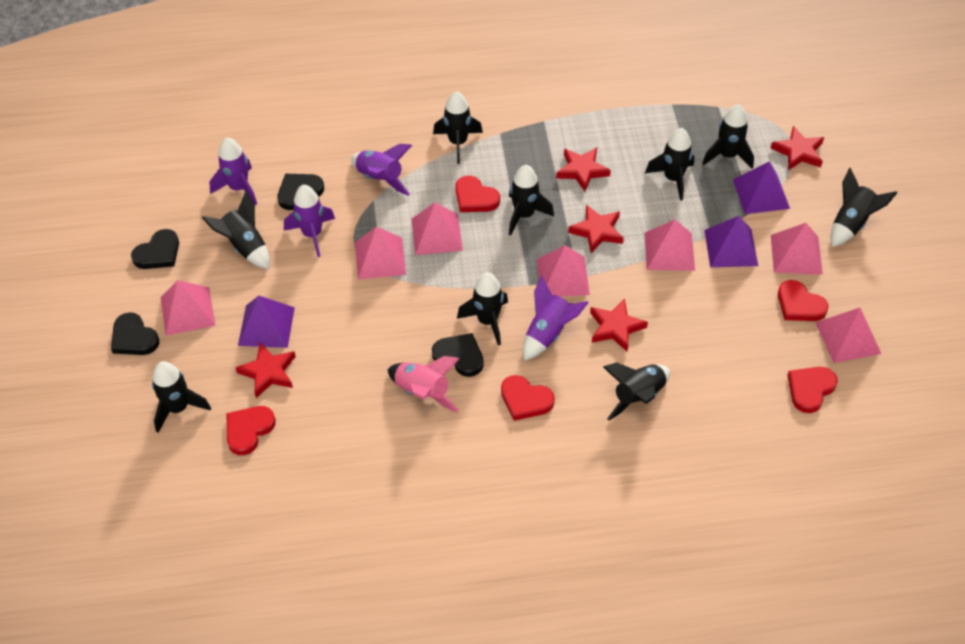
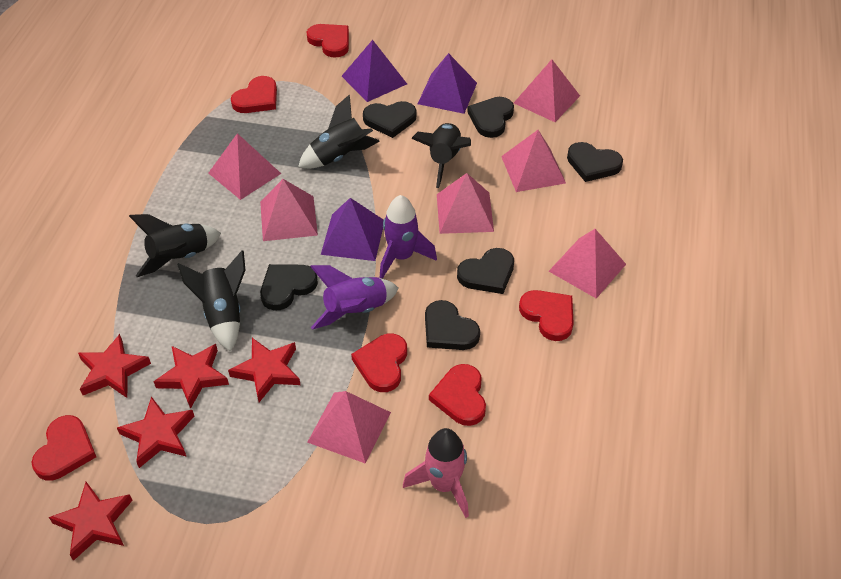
black heart: [111,312,159,355] [131,229,179,269] [278,174,324,210] [432,333,484,377] = 4 -> [260,264,318,311] [363,101,417,138] [425,300,480,350] [457,248,514,294] [467,97,514,138] [567,142,623,182] = 6
black rocket: [152,361,211,433] [202,191,270,269] [433,91,483,164] [457,272,508,346] [509,165,554,235] [603,362,670,421] [645,128,694,201] [702,104,754,169] [831,168,898,247] = 9 -> [129,214,221,277] [177,250,245,352] [298,95,380,169] [411,123,471,188] = 4
purple rocket: [209,138,257,205] [284,185,335,257] [351,144,412,196] [523,276,589,361] = 4 -> [310,265,399,330] [380,195,437,279] = 2
red heart: [227,406,276,455] [455,176,500,212] [501,375,555,421] [778,280,828,321] [787,367,838,413] = 5 -> [31,415,96,481] [231,76,277,113] [307,24,349,58] [351,334,407,392] [429,364,486,426] [519,290,574,341] = 6

